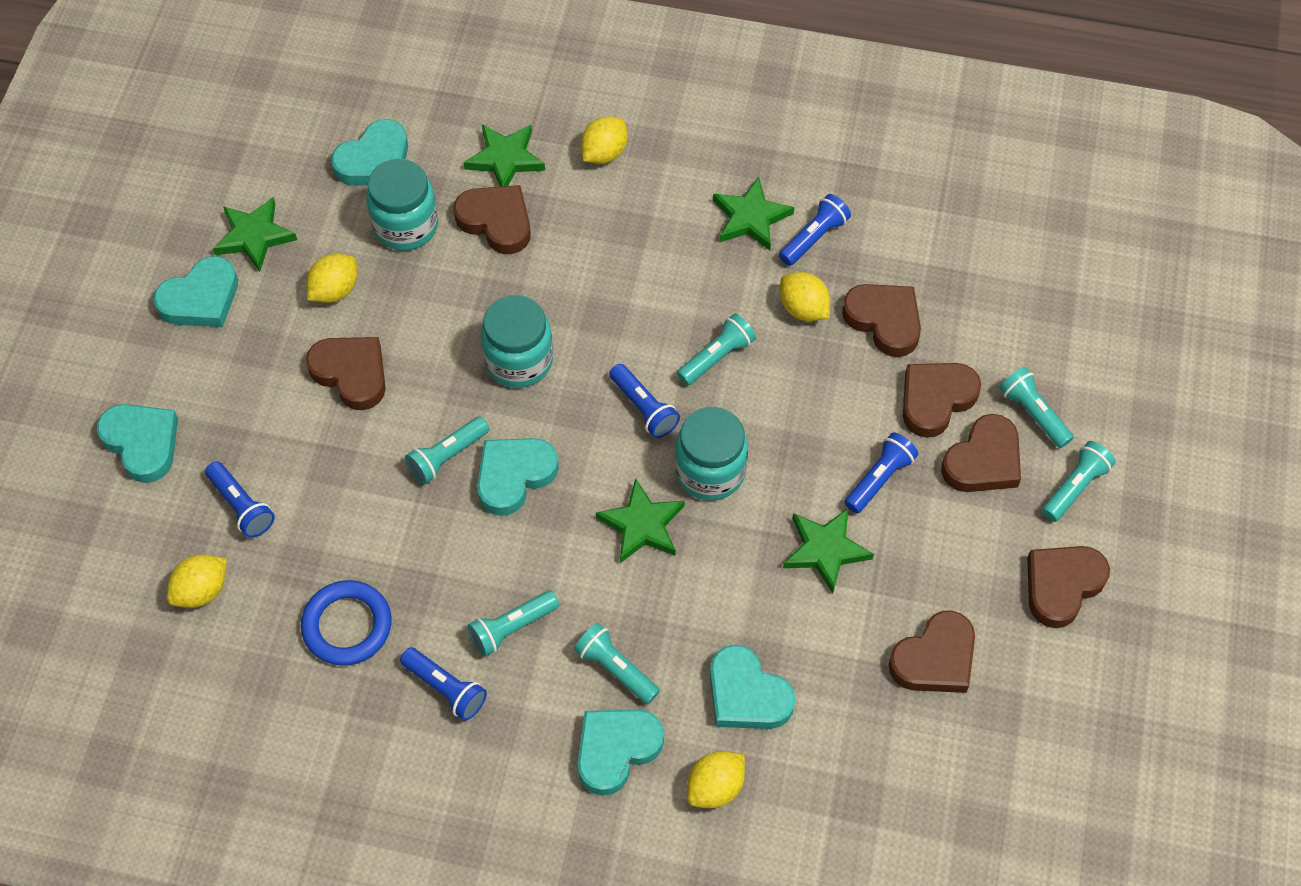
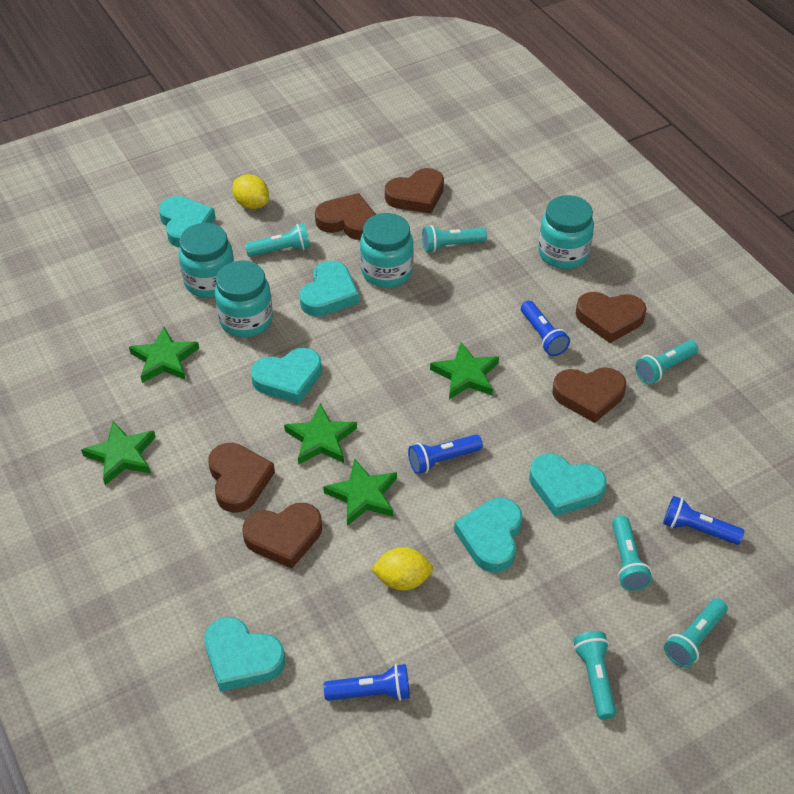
blue flashlight: [205,461,275,538] [400,647,487,721] [609,364,680,438] [779,194,851,266] [844,432,918,513] = 5 -> [324,664,410,701] [408,434,483,474] [521,301,570,356] [663,496,744,545] = 4
blue ring: [301,580,392,666] = 1 -> none = 0
brown heart: [306,337,386,410] [453,185,531,254] [842,284,921,357] [888,610,975,693] [903,363,981,438] [941,414,1021,492] [1027,546,1110,628] = 7 -> [208,443,275,513] [243,503,322,569] [315,193,376,240] [385,168,444,214] [552,367,626,423] [576,292,647,343] = 6
turquoise jar: [366,159,438,251] [481,295,553,388] [675,407,748,501] = 3 -> [178,223,234,298] [215,261,273,337] [360,213,414,288] [538,195,594,269] = 4
yellow lemon: [167,555,227,608] [307,254,357,303] [581,116,627,164] [687,751,745,808] [780,272,830,321] = 5 -> [232,174,269,209] [371,547,433,591] = 2

